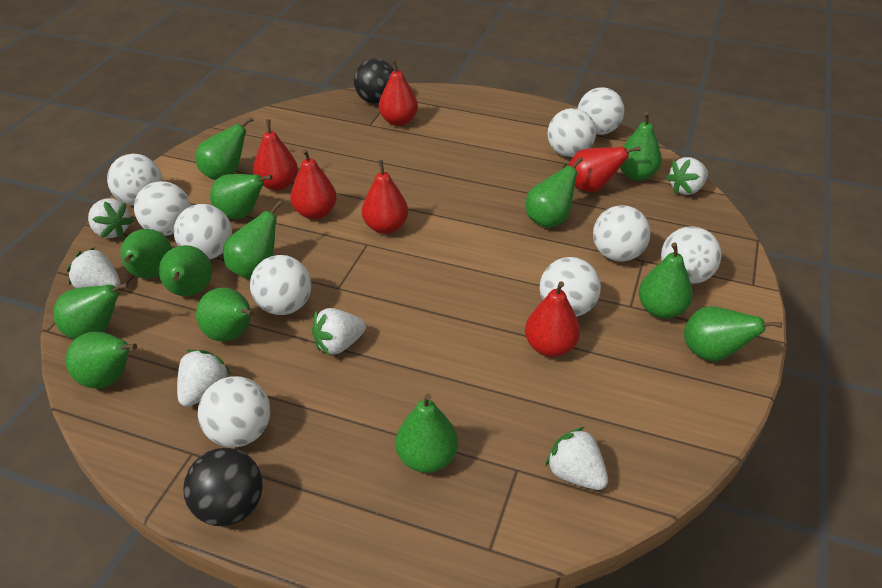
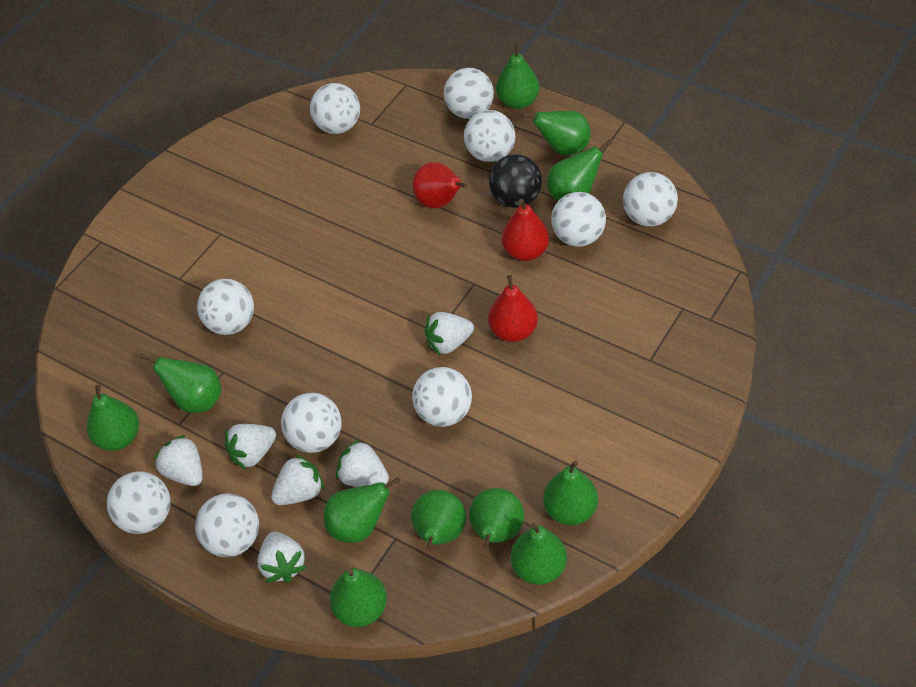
black ball: [183,448,263,526] [354,58,395,104] = 2 -> [489,154,542,208] = 1
green pear: [54,283,129,339] [66,332,137,388] [120,229,172,279] [159,245,212,296] [196,117,254,180] [196,288,254,342] [210,174,272,219] [223,200,283,279] [396,394,458,473] [526,157,583,228] [620,112,662,181] [639,242,693,319] [684,306,782,362] = 13 -> [87,385,139,451] [140,353,221,413] [324,477,401,543] [330,568,387,627] [411,490,466,551] [469,488,524,549] [496,43,539,109] [511,523,567,585] [522,111,591,155] [543,460,598,525] [547,139,612,201] = 11
red pear: [253,119,298,191] [290,149,337,219] [362,160,408,234] [379,60,418,126] [525,281,580,357] [569,146,641,192] = 6 -> [413,162,467,208] [488,275,538,342] [502,199,549,261] = 3

